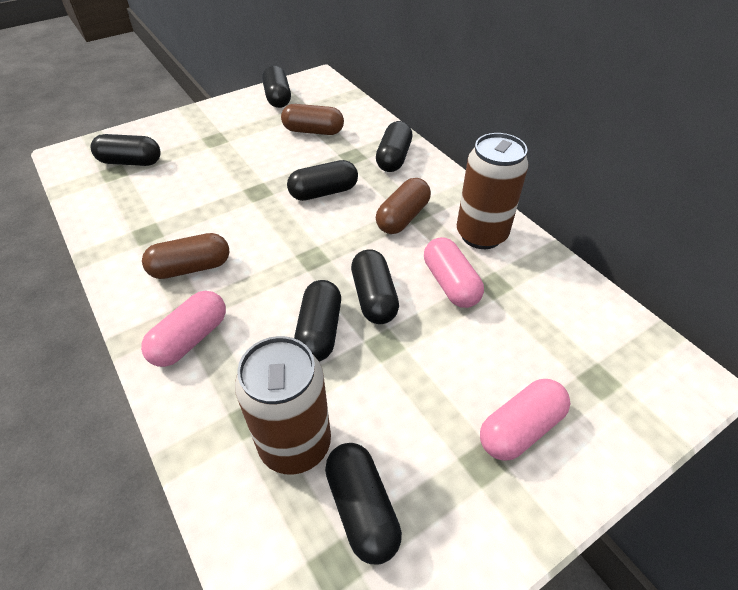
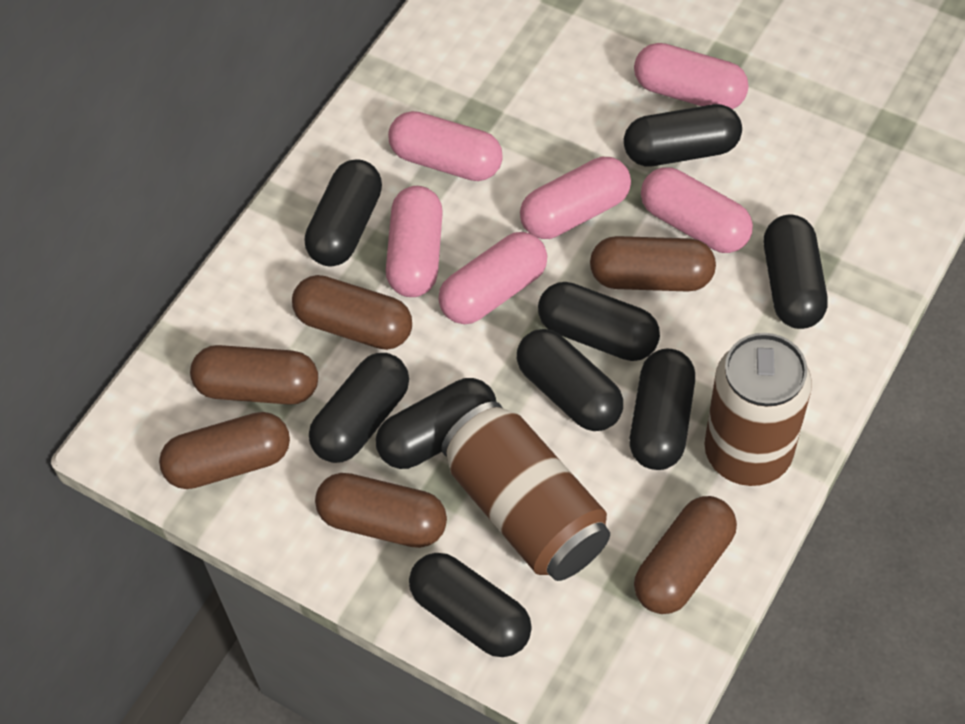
black capsule: [91,134,161,166] [262,65,291,108] [287,160,358,201] [294,280,341,362] [325,443,402,565] [351,249,399,324] [376,121,412,172] = 7 -> [305,159,382,266] [309,353,409,463] [376,378,496,469] [409,553,532,657] [517,329,623,431] [538,282,660,361] [624,104,742,166] [630,349,695,470] [764,215,828,329] = 9
brown capsule: [142,233,229,279] [281,104,344,135] [376,178,431,234] = 3 -> [159,412,290,489] [190,345,318,405] [292,275,412,350] [315,473,447,548] [590,236,716,292] [634,496,737,614] = 6
pink capsule: [141,291,226,367] [424,237,484,308] [480,379,570,461] = 3 -> [386,186,443,297] [388,111,503,181] [438,232,547,324] [520,157,631,239] [634,43,749,109] [641,167,753,253] = 6

